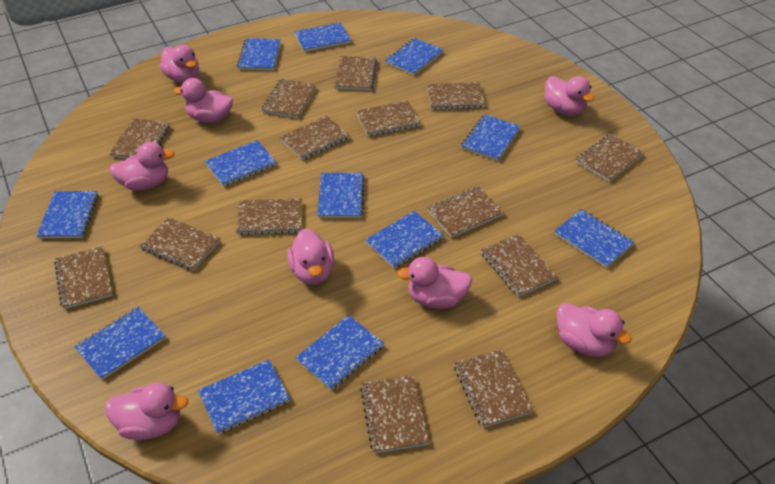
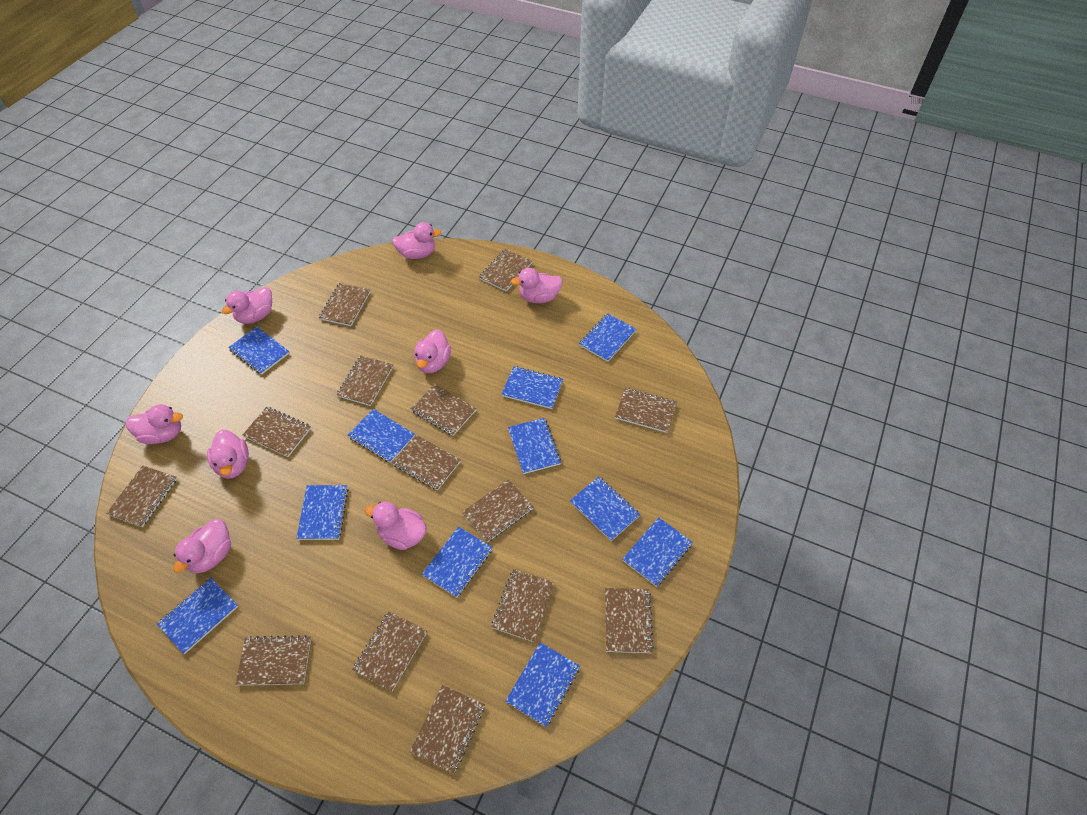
blue notebook: [36,191,98,238] [74,307,166,380] [198,359,290,434] [205,140,276,187] [237,38,280,70] [294,22,351,52] [295,315,384,390] [317,173,364,218] [365,211,444,268] [385,38,443,75] [461,114,520,161] [554,209,634,268] = 12 -> [157,578,238,654] [228,327,289,375] [296,485,348,540] [348,409,415,463] [422,527,493,597] [502,366,563,409] [505,642,580,727] [508,418,561,474] [570,476,640,541] [579,313,636,362] [623,517,693,587] = 11

